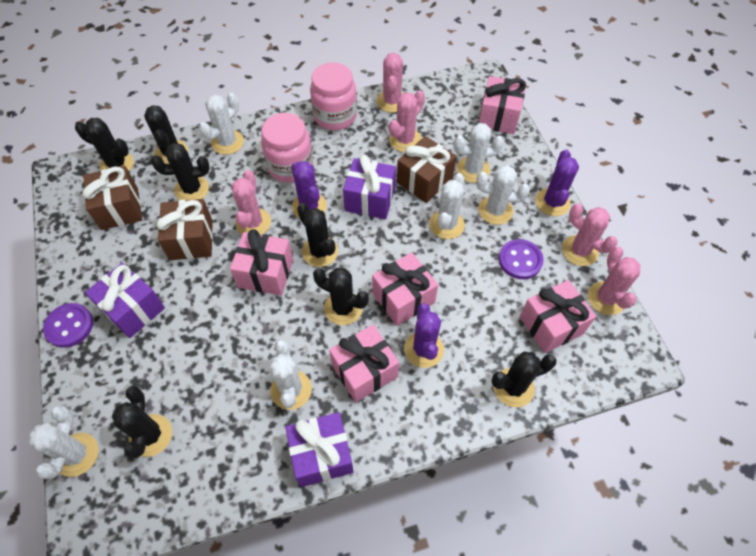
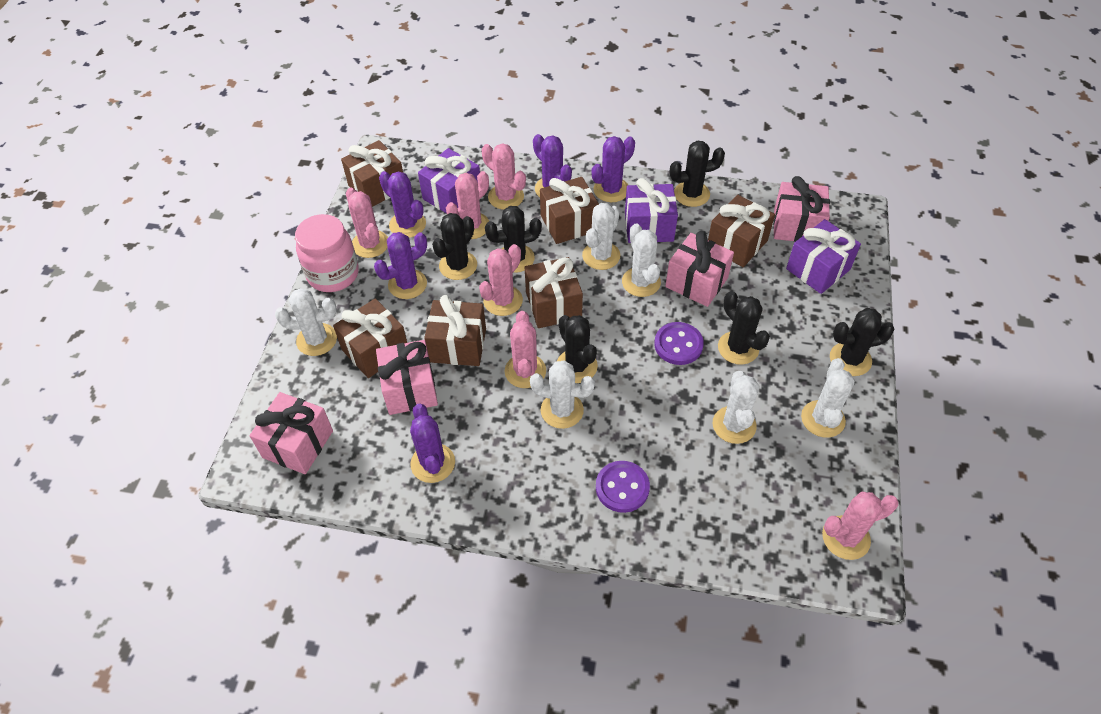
black cactus: [75,118,134,171] [112,386,172,458] [144,105,188,164] [151,143,210,200] [297,203,338,267] [313,268,369,325] [491,351,557,407] = 7 -> [432,213,477,280] [485,206,542,273] [557,315,598,383] [670,140,725,207] [718,291,770,365] [830,308,894,376] = 6
brown gift: [82,166,142,230] [156,199,213,260] [397,136,456,203] = 3 -> [333,298,407,378] [341,140,403,207] [424,295,486,366] [525,257,583,328] [540,177,599,244] [708,195,775,267] = 6
pink cactus: [232,170,271,235] [377,53,403,113] [389,90,425,152] [562,203,618,266] [588,247,641,315] = 5 -> [346,188,388,258] [446,171,489,239] [479,244,523,316] [482,143,526,210] [504,311,546,388] [822,492,899,560] = 6
pink gift: [230,229,293,296] [329,325,399,402] [372,252,438,326] [479,76,526,134] [520,280,596,353] = 5 -> [250,392,333,474] [376,340,438,415] [665,231,734,307] [773,176,830,242] = 4
pink jar: [261,113,313,182] [310,62,357,130] = 2 -> [295,214,359,292] = 1
purple cactus: [291,161,327,219] [404,303,444,368] [536,149,579,216] = 3 -> [374,232,427,299] [379,171,426,238] [410,403,455,483] [533,134,572,197] [592,136,635,202] = 5

